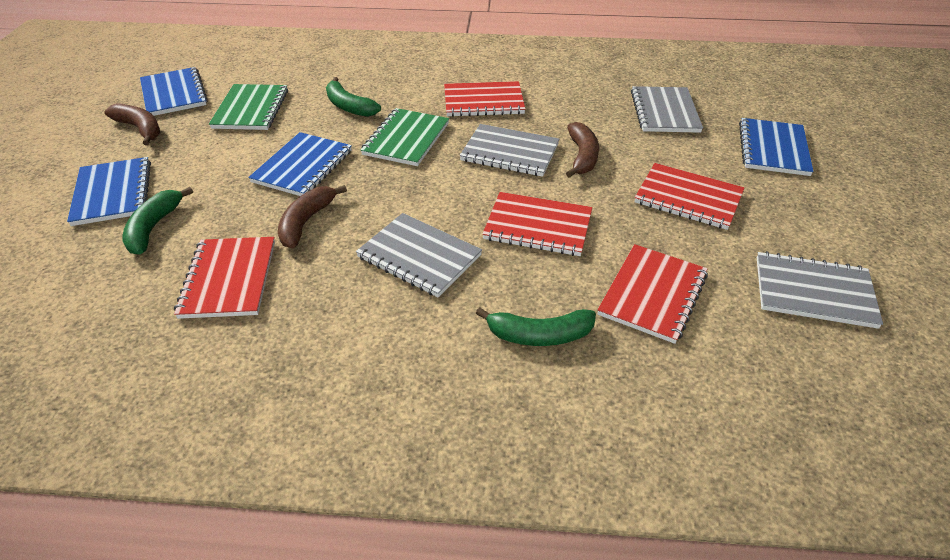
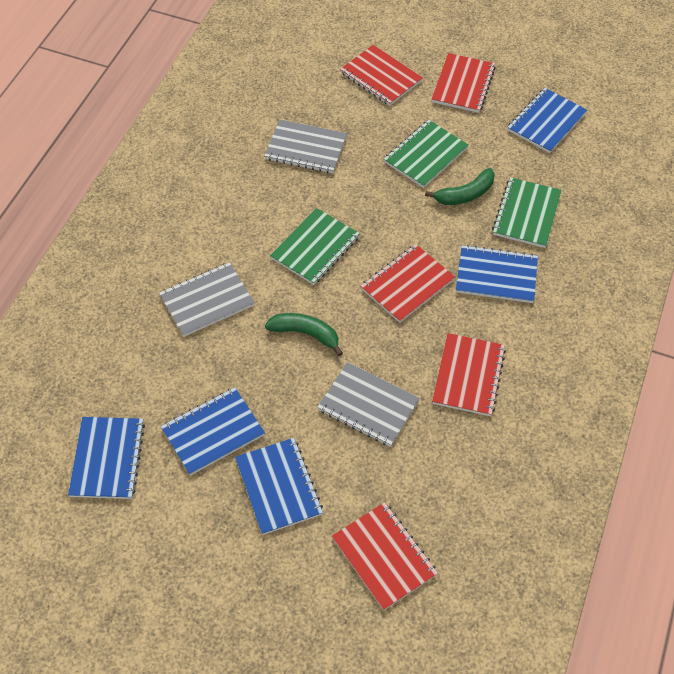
blue notebook: [67,157,151,226] [140,67,208,116] [248,132,352,196] [739,118,814,176] = 4 -> [68,417,145,499] [161,387,265,476] [235,438,323,535] [456,245,538,303] [507,88,587,153] = 5
brown banana: [105,103,160,146] [278,185,347,248] [566,122,599,178] = 3 -> none = 0
green banana: [123,187,193,255] [326,77,381,117] [476,308,596,346] = 3 -> [265,313,343,356] [425,168,495,205] = 2
green notebook: [209,84,288,130] [361,108,449,166] = 2 -> [270,208,360,285] [384,120,469,188] [492,177,562,248] = 3
grey notebook: [356,213,482,297] [460,124,559,177] [631,86,703,133] [757,251,883,329] = 4 -> [159,262,255,337] [264,119,347,173] [317,362,420,447] = 3

